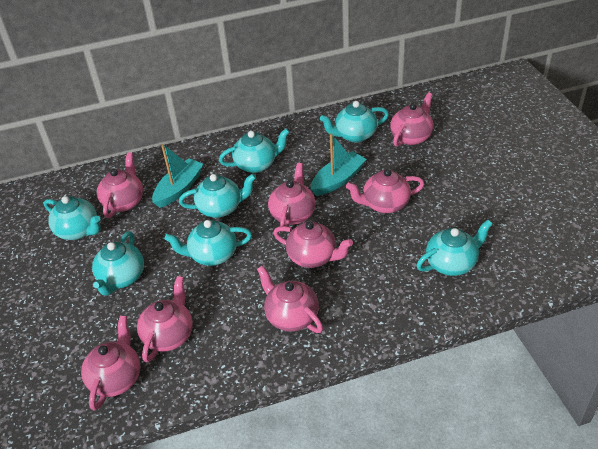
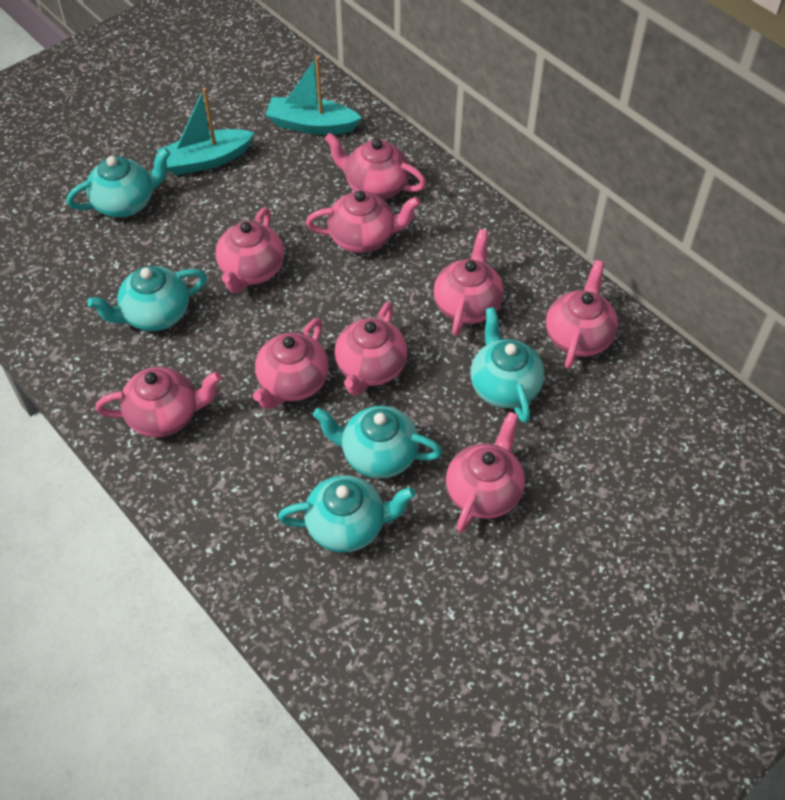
pink teapot: [81,315,141,411] [97,152,143,218] [137,276,193,362] [257,266,323,333] [268,163,316,232] [273,221,353,268] [346,169,424,213] [390,93,434,147] = 8 -> [95,367,222,437] [216,207,284,293] [253,318,329,410] [306,190,420,253] [325,133,426,200] [335,302,407,396] [433,229,504,336] [446,412,525,533] [546,260,618,369] = 9
turquoise teapot: [44,196,101,240] [92,231,144,296] [165,220,252,266] [179,174,256,218] [219,129,289,173] [320,101,389,143] [416,220,492,276] = 7 -> [67,148,171,218] [87,266,207,331] [278,475,416,553] [313,406,442,479] [470,307,544,423] = 5

